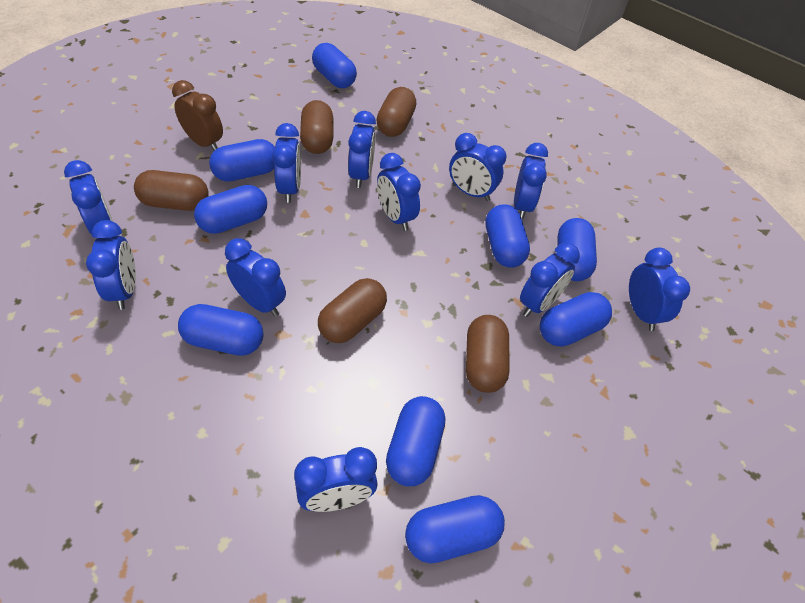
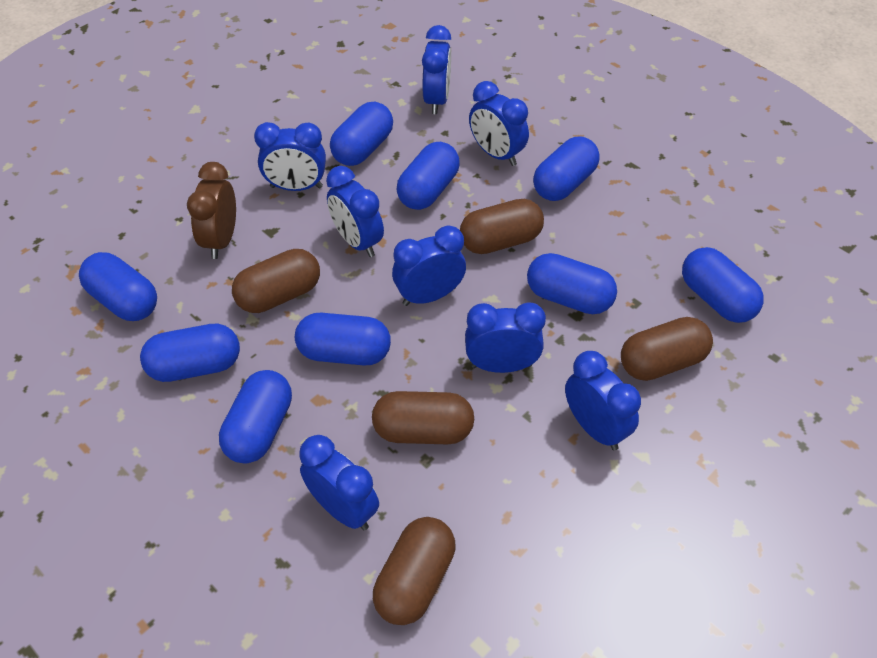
blue clock: [64,160,113,235] [86,220,136,310] [225,238,286,317] [272,123,301,203] [294,447,378,512] [348,111,376,188] [377,153,421,231] [449,133,506,201] [514,143,548,220] [520,243,580,317] [629,248,690,331] = 11 -> [254,122,326,191] [299,435,379,530] [326,166,384,257] [392,226,466,306] [422,25,451,114] [465,303,546,373] [469,81,529,166] [565,351,641,450] = 8

